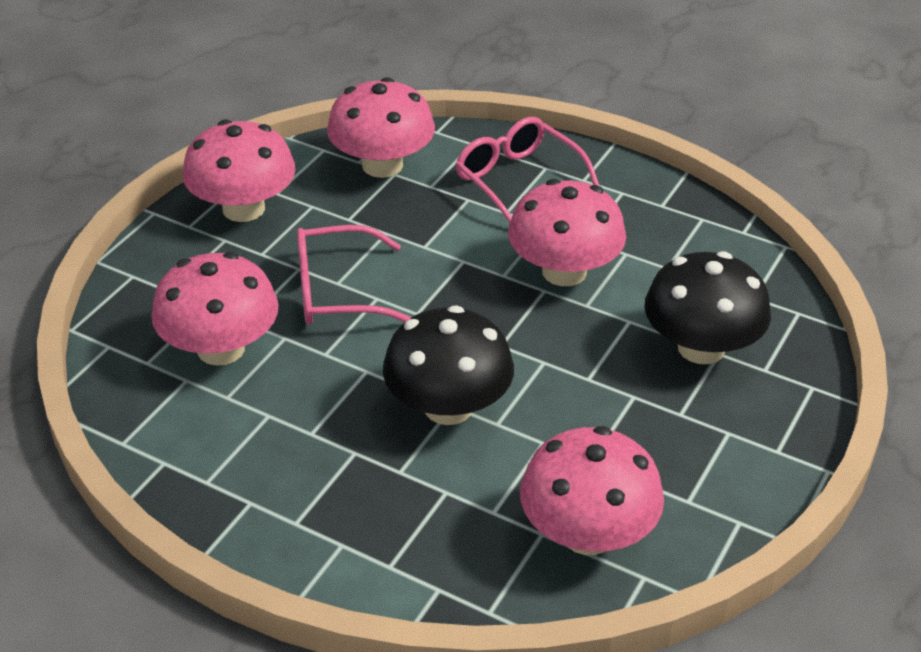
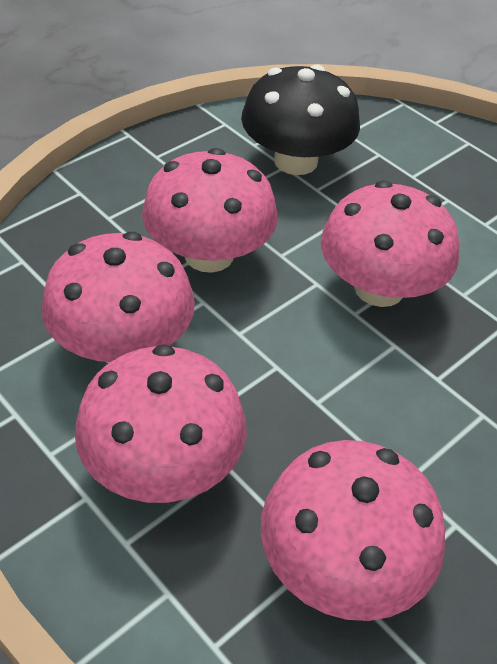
black mushroom: [383,305,514,425] [644,251,771,364] = 2 -> [241,64,360,175] = 1
pink glasses: [297,225,412,324] [455,117,600,223] = 2 -> none = 0

